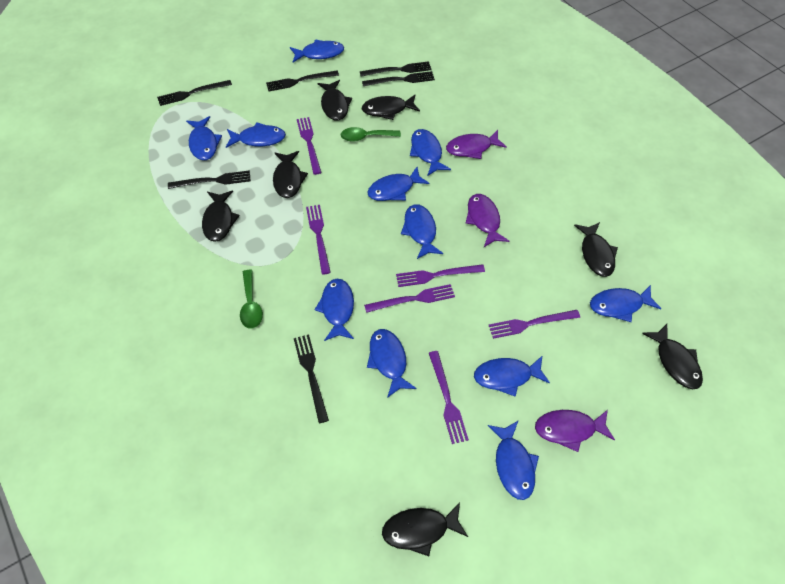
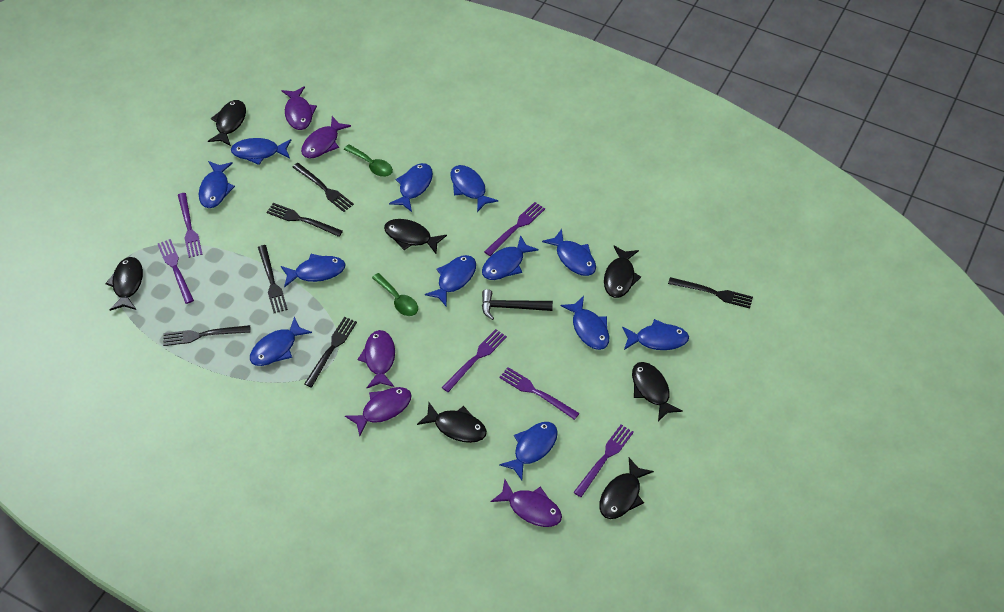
black hammer: none = 0 -> [482,289,553,320] = 1
blue fish: [186,116,222,160] [226,122,286,148] [290,39,344,62] [314,279,354,341] [367,167,429,201] [367,329,417,398] [401,204,443,259] [410,129,451,176] [474,355,550,397] [488,420,539,500] [590,285,661,322] = 11 -> [199,161,235,208] [231,138,291,165] [250,316,312,366] [281,254,345,288] [389,163,433,212] [425,255,476,307] [450,165,498,212] [482,235,539,280] [499,422,558,480] [542,229,596,276] [561,296,609,350] [622,319,689,350] = 12
purple fish: [446,130,507,159] [466,194,509,247] [535,410,615,452] = 3 -> [281,86,317,130] [301,116,351,158] [345,387,412,436] [358,330,395,388] [490,479,562,527] = 5

